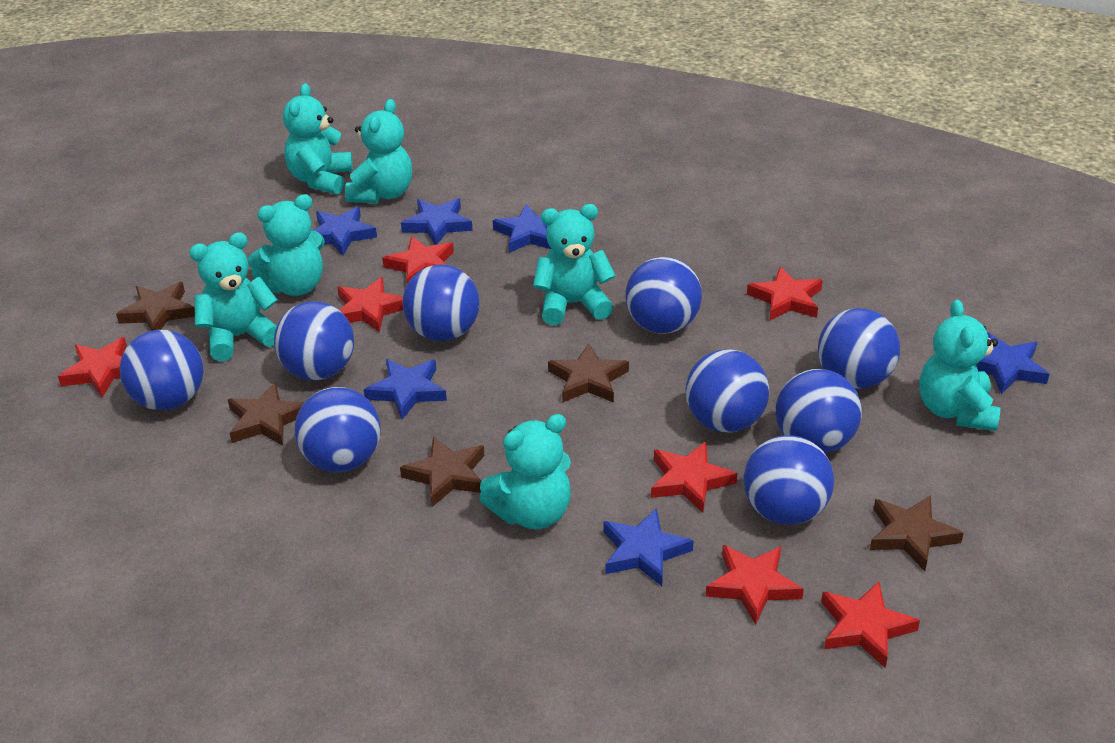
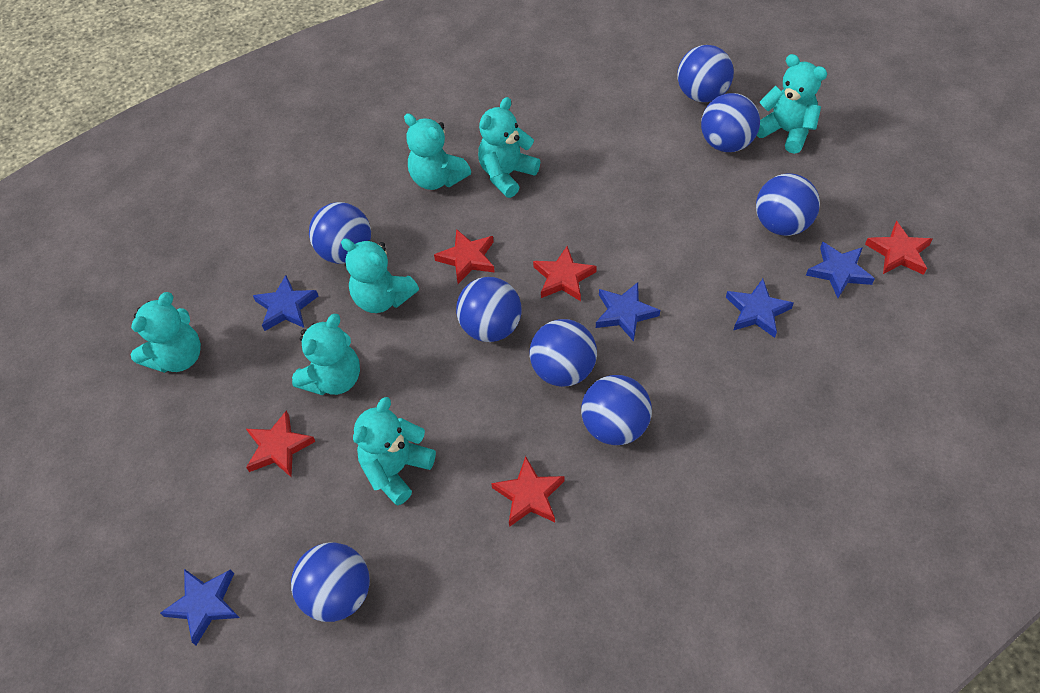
blue ball: [120,330,204,410] [274,301,354,380] [295,387,381,472] [403,265,480,341] [625,257,702,334] [685,349,769,433] [743,435,834,525] [776,369,862,453] [818,308,900,389] = 9 -> [291,542,370,622] [309,202,371,264] [456,277,521,342] [530,319,597,387] [581,375,652,445] [677,45,734,102] [701,93,760,152] [756,173,820,236] = 8
blue star: [312,207,377,256] [364,359,447,419] [401,198,473,245] [493,204,551,253] [603,508,693,586] [976,333,1049,394] = 6 -> [160,569,240,645] [253,275,318,331] [596,282,660,341] [726,279,794,338] [806,242,875,298] = 5
brown star: [116,282,195,331] [228,382,305,446] [400,436,485,507] [548,343,629,403] [870,495,964,571] = 5 -> none = 0
red star: [58,337,127,398] [338,277,403,333] [382,236,454,284] [651,442,737,513] [706,545,804,625] [747,266,823,320] [821,582,920,668] = 7 -> [246,410,316,477] [434,229,495,284] [491,456,565,527] [533,246,597,301] [865,221,933,275] = 5

